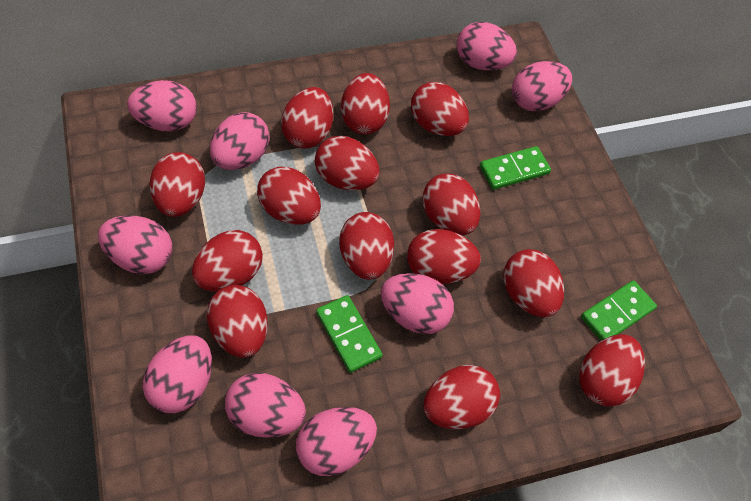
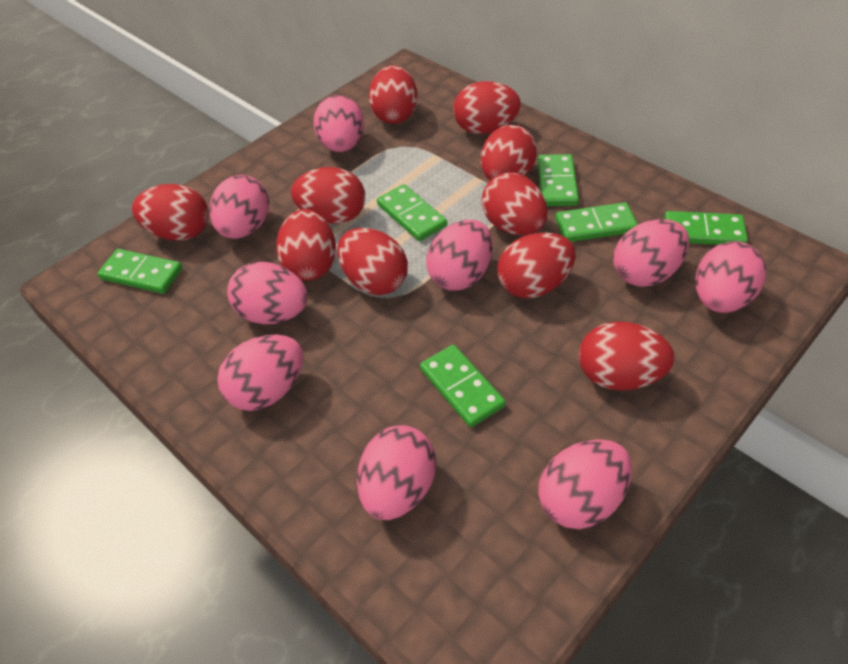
green domino: [316,295,383,373] [480,146,551,190] [581,280,657,341] = 3 -> [97,249,183,294] [377,184,447,241] [420,345,506,427] [538,154,579,206] [555,202,638,242] [664,211,748,245] = 6
red egg: [150,152,205,217] [192,230,263,292] [207,285,268,358] [257,167,321,225] [281,87,333,149] [315,136,379,190] [339,212,394,280] [341,73,390,134] [407,229,481,284] [411,82,469,136] [423,173,480,235] [424,365,500,429] [503,249,564,317] [579,334,645,407] = 14 -> [132,184,209,241] [276,209,336,281] [291,167,365,224] [337,228,408,295] [369,65,417,124] [453,81,521,134] [481,125,537,180] [482,173,547,235] [497,233,576,299] [579,322,675,390] = 10

